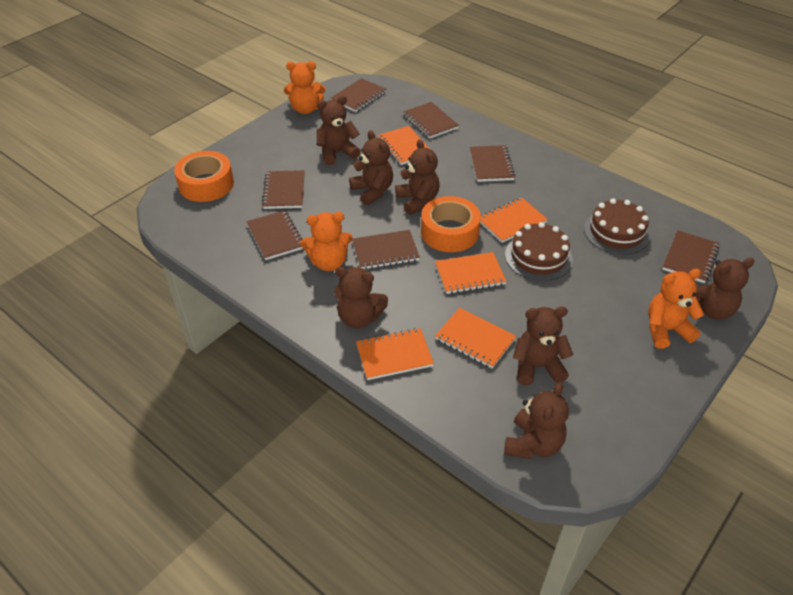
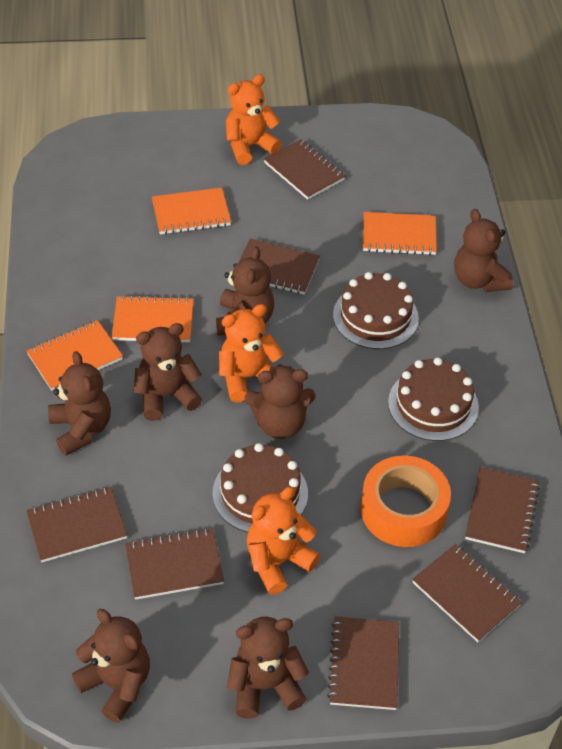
brown cake: [505,222,573,281] [584,198,650,255] = 2 -> [213,443,308,532] [333,272,419,349] [388,357,479,441] = 3
orange notebook: [356,328,434,380] [377,126,430,165] [435,252,507,294] [435,308,516,368] [480,198,548,243] = 5 -> [27,320,123,391] [112,295,194,342] [152,188,231,235] [363,212,437,255] = 4
orange tape: [174,151,234,202] [421,196,481,252] = 2 -> [361,455,451,547] = 1

